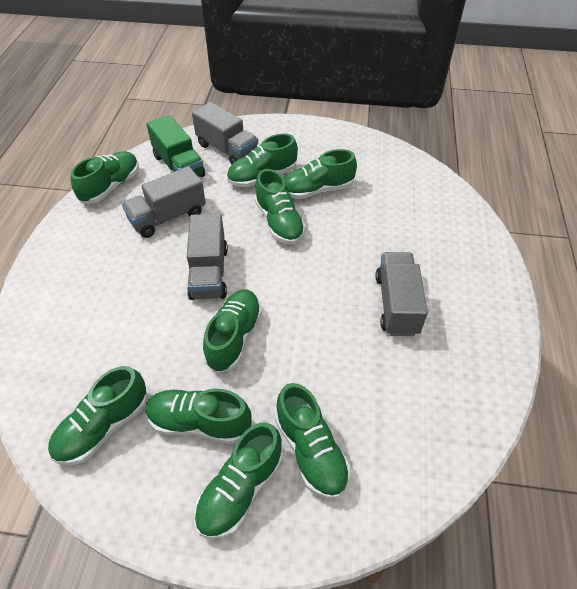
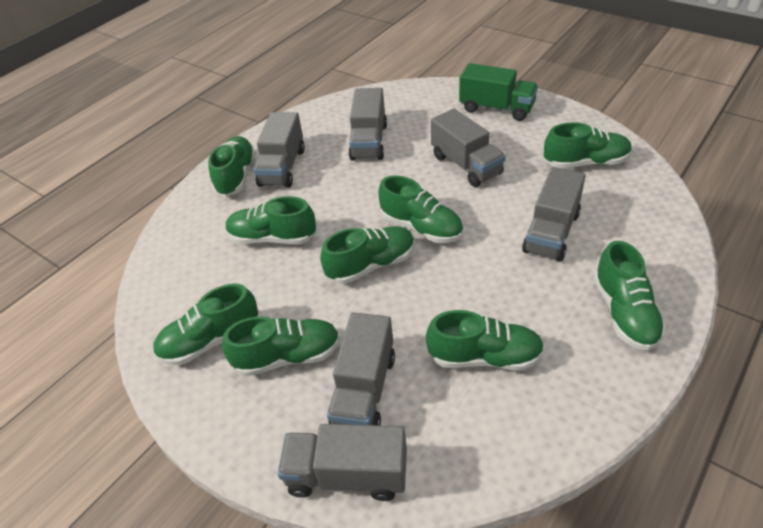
grey truck: [122,166,206,238] [187,214,228,300] [192,102,258,165] [376,252,428,336] = 4 -> [253,112,305,188] [277,424,407,501] [327,312,395,425] [349,88,387,160] [431,108,506,187] [522,167,586,262] = 6

